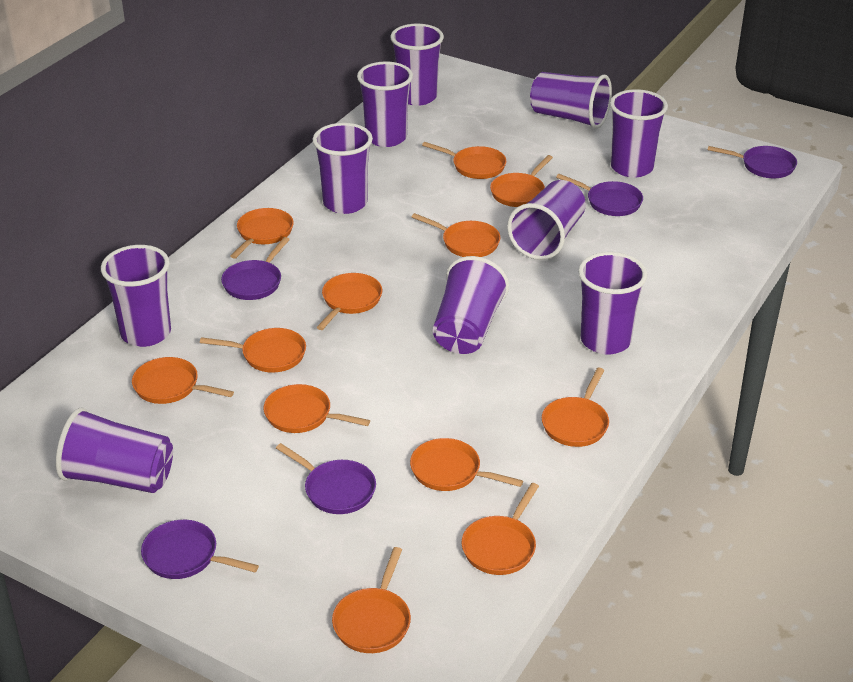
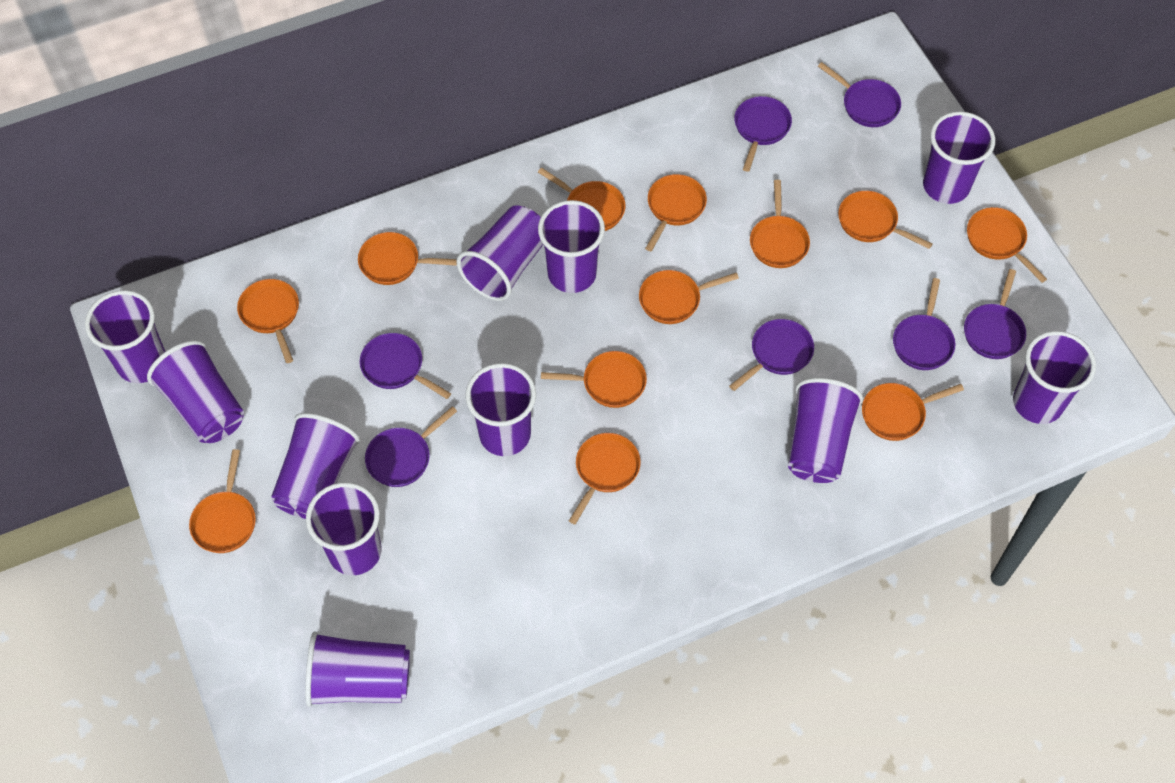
purple cup: [56,408,173,493] [101,245,171,347] [313,123,373,214] [357,62,413,147] [390,24,444,106] [433,256,509,354] [507,180,586,260] [530,72,612,129] [578,252,647,355] [610,89,668,178] = 10 -> [85,290,165,383] [147,340,244,443] [271,413,360,519] [305,631,410,707] [306,482,382,575] [457,206,544,301] [465,363,536,456] [538,200,605,293] [788,378,863,483] [923,112,995,204] [1013,331,1096,424] = 11
purple pan: [141,520,259,579] [221,237,290,300] [276,443,376,514] [556,174,643,216] [708,146,797,178] = 5 -> [360,333,451,399] [365,406,457,487] [729,319,814,391] [734,96,792,172] [818,62,901,127] [893,278,955,370] [964,269,1026,359] = 7

